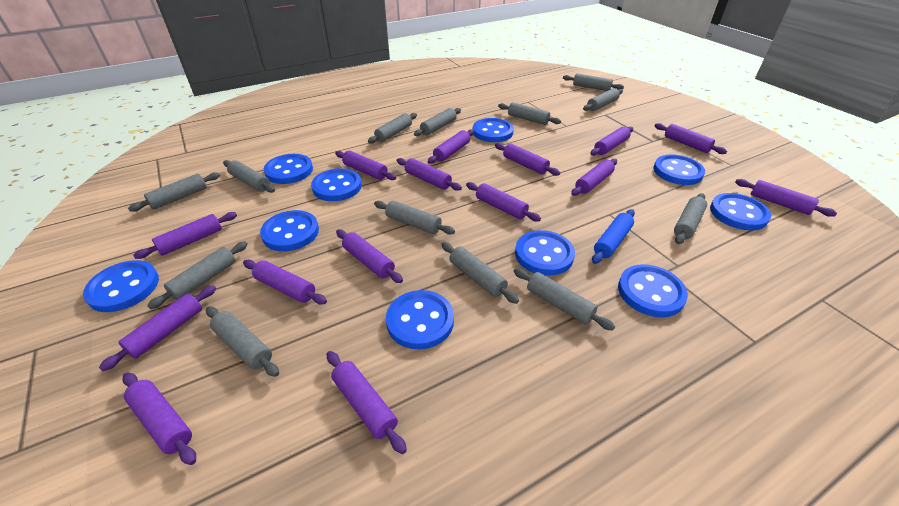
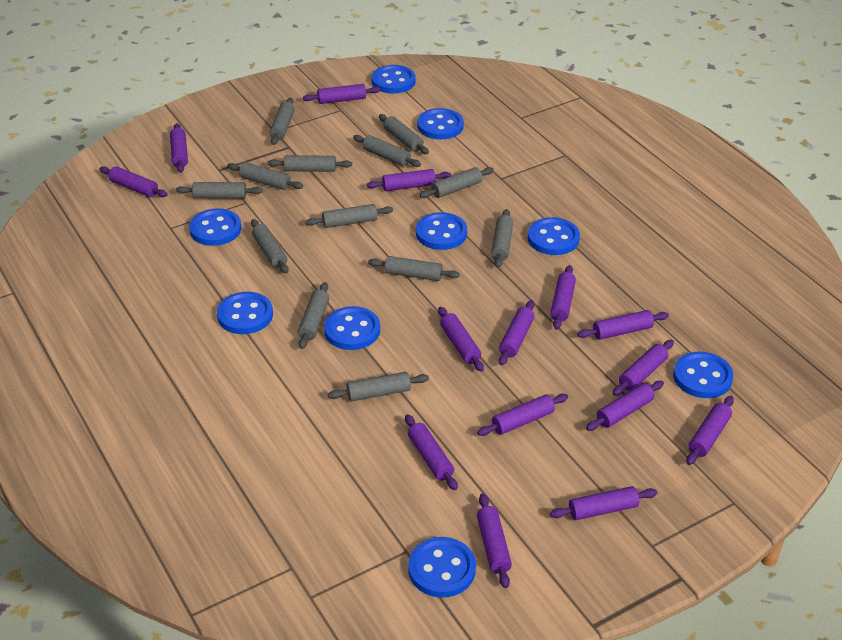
blue button: [83,260,159,312] [260,210,319,251] [264,154,313,184] [311,168,362,201] [386,290,454,349] [473,118,514,142] [515,230,575,276] [618,264,688,317] [653,154,705,185] [710,193,771,231] = 10 -> [189,208,241,246] [217,292,273,334] [324,306,380,350] [371,65,416,94] [408,537,476,598] [416,212,467,250] [417,108,464,139] [528,217,580,255] [673,352,733,398] = 9
blue rolling pin: [592,209,635,264] = 1 -> none = 0

